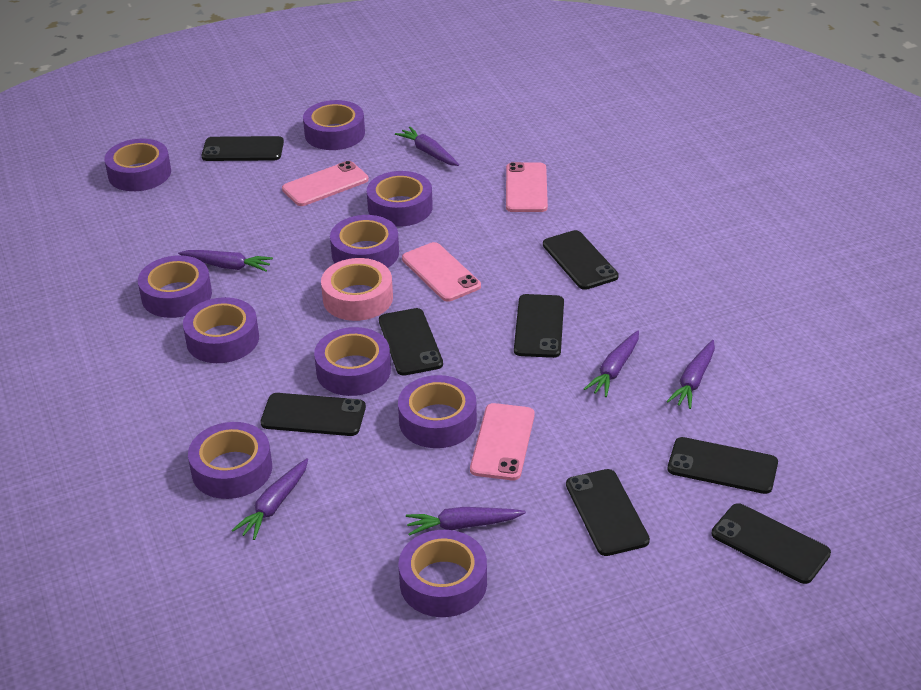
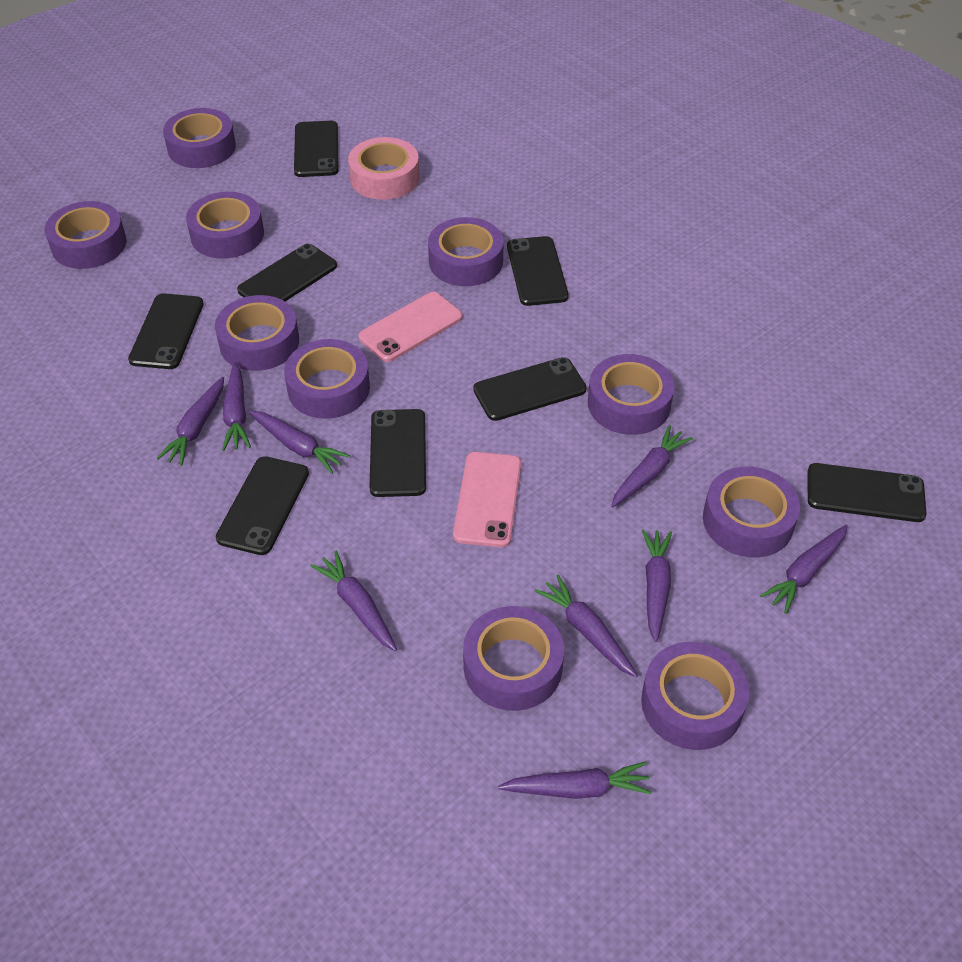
pink phone: [282,161,369,206] [402,242,481,302] [470,403,535,480] [506,162,548,212] = 4 -> [358,292,463,362] [453,452,521,547] = 2
purple carrot: [178,250,273,271] [232,458,308,540] [395,126,459,166] [406,507,526,536] [584,330,639,397] [666,340,715,409] = 6 -> [156,377,224,466] [222,362,251,451] [249,411,350,474] [310,551,397,651] [498,761,652,799] [535,575,638,677] [611,425,693,507] [642,529,672,643] [760,525,848,614] = 9

